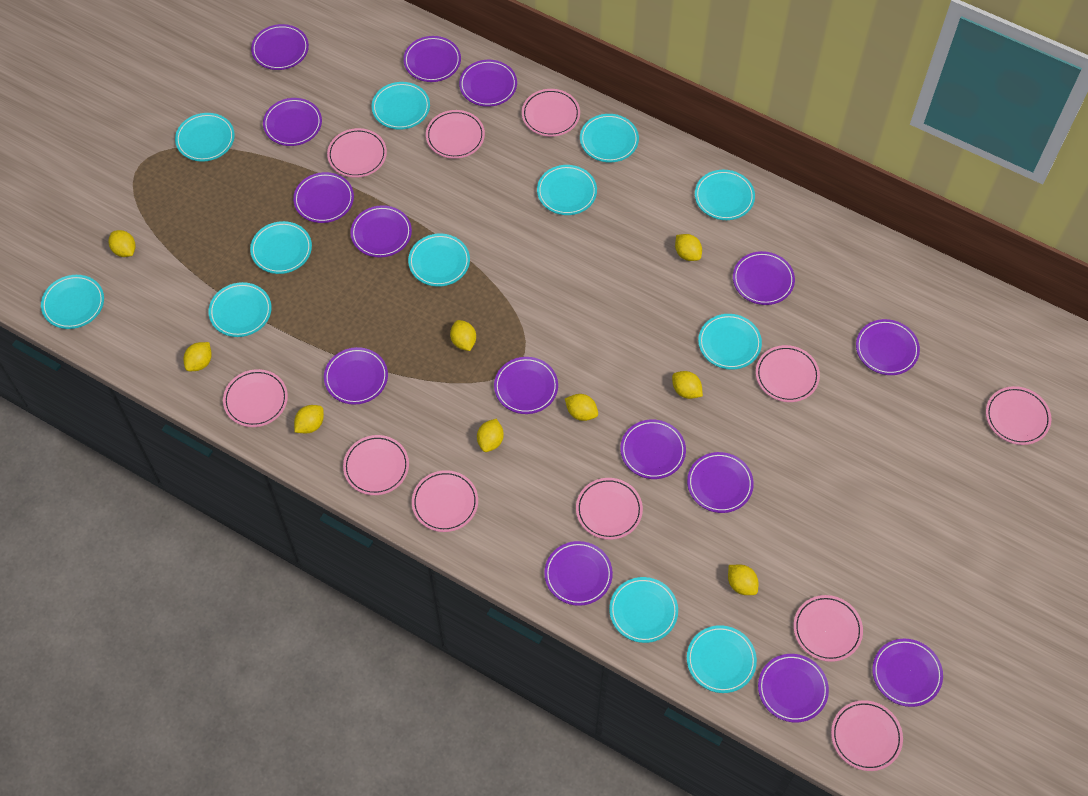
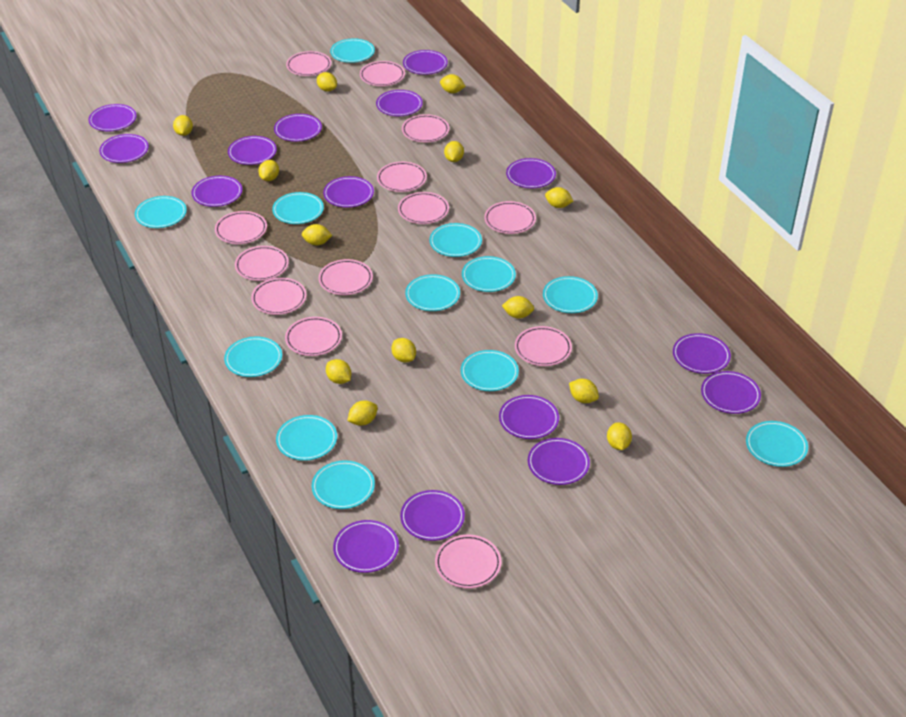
pink plate: [223,369,288,427] [327,128,387,178] [343,435,409,495] [412,470,478,532] [426,110,485,159] [522,89,580,137] [576,478,643,540] [756,345,820,402] [793,595,863,662] [831,700,903,771] [986,386,1051,445] = 11 -> [215,211,267,244] [235,246,289,281] [251,278,307,315] [285,317,342,356] [286,51,331,76] [319,259,373,295] [360,61,405,86] [377,162,427,192] [398,192,449,224] [402,114,449,142] [435,535,501,588] [484,201,536,234] [515,326,572,366] = 13
yellow lemon: [109,230,136,257] [183,342,212,371] [294,405,324,434] [450,320,476,351] [477,419,504,452] [565,394,598,421] [672,371,703,399] [675,234,702,261] [728,565,758,595] = 9 -> [173,115,193,136] [258,160,279,181] [302,224,332,245] [317,72,337,91] [326,359,351,384] [347,401,378,426] [391,338,416,363] [440,74,465,93] [444,141,464,162] [502,296,534,319] [545,187,573,208] [569,379,599,403] [607,422,632,450] = 13

